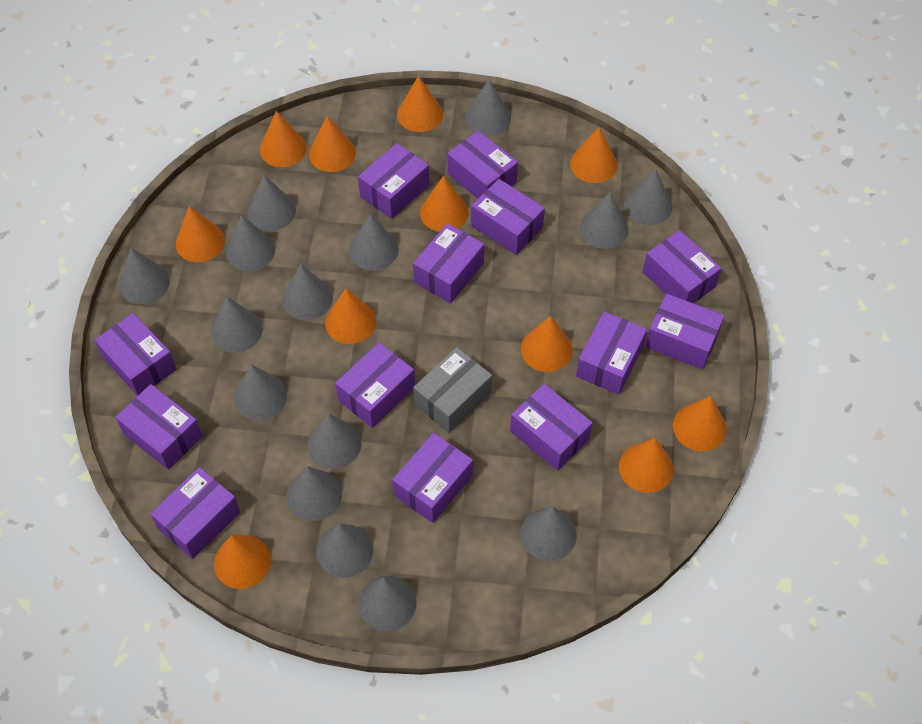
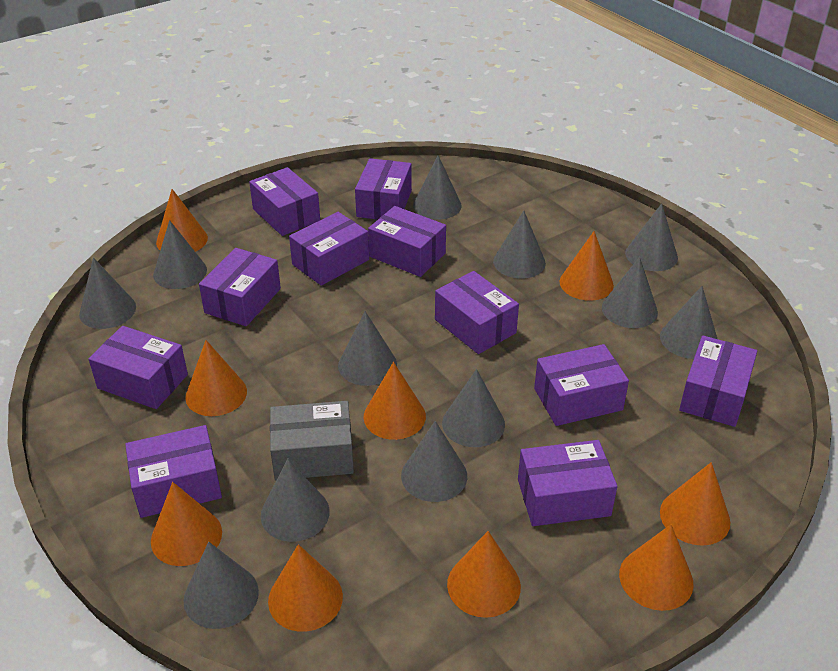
grey cone: [119,248,170,304] [211,297,263,353] [226,215,275,271] [234,364,287,420] [248,175,296,231] [282,264,333,320] [287,466,342,521] [307,413,362,469] [317,524,373,578] [349,214,399,270] [359,576,417,631] [465,79,511,135] [520,507,577,561] [580,193,629,249] [624,169,672,225] = 15 -> [79,257,136,329] [153,220,207,289] [184,542,259,629] [261,459,330,542] [338,311,397,386] [401,421,467,502] [413,155,462,220] [442,369,505,447] [493,210,546,278] [602,257,658,328] [625,203,678,271] [660,286,717,359] = 12
orange cone: [176,206,225,262] [214,535,271,589] [260,111,307,167] [309,116,356,172] [325,288,376,344] [397,76,443,132] [420,176,468,232] [521,316,572,372] [570,127,617,183] [619,438,674,493] [673,396,727,451] = 11 -> [151,482,222,566] [156,189,208,252] [185,340,247,416] [268,544,343,632] [363,362,426,440] [447,531,521,618] [560,231,614,301] [619,524,693,611] [660,462,730,546] = 9
purple box: [95,313,177,396] [115,384,203,470] [150,467,240,559] [335,342,415,428] [358,143,430,219] [392,433,473,523] [413,223,484,303] [447,131,518,199] [471,179,545,255] [510,384,593,471] [576,311,647,395] [643,230,722,303] [645,293,724,369] = 13 -> [88,326,188,409] [125,425,222,518] [199,248,281,326] [249,167,320,236] [289,212,369,286] [355,158,412,220] [368,206,446,277] [435,271,519,354] [518,440,618,526] [534,344,629,426] [679,335,757,427] = 11

